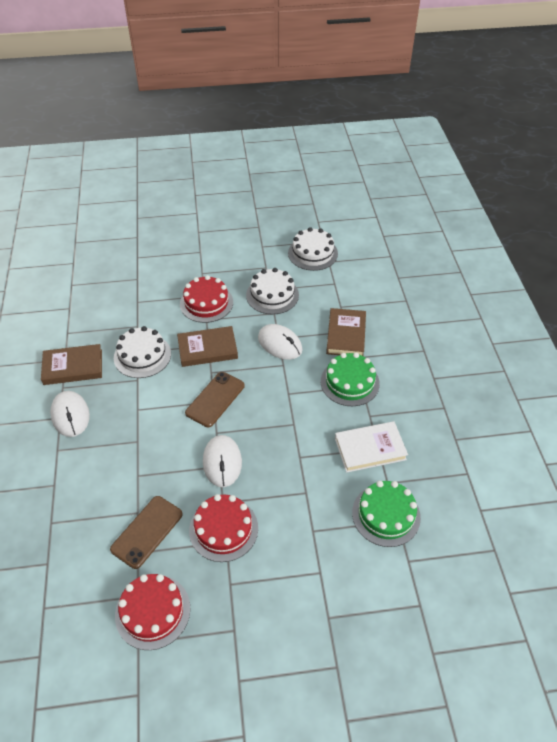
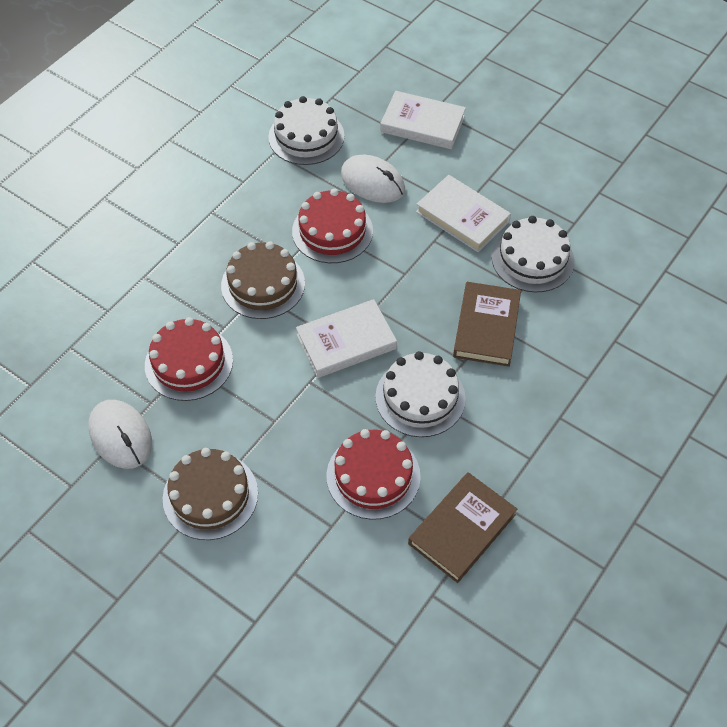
brown book: [41,344,102,385] [177,326,238,367] [326,308,366,356] = 3 -> [408,472,517,583] [453,282,521,367] = 2
brown cake: none = 0 -> [163,448,258,540] [221,241,305,319] = 2
brown phone: [110,496,183,569] [185,372,245,427] = 2 -> none = 0
green cake: [321,353,380,406] [352,481,421,547] = 2 -> none = 0
white book: [335,421,408,473] = 1 -> [296,299,397,378] [380,91,466,149] [416,175,511,252] = 3
white mouse: [50,391,90,437] [203,435,242,487] [258,324,303,360] = 3 -> [89,400,152,469] [341,155,405,203] = 2

